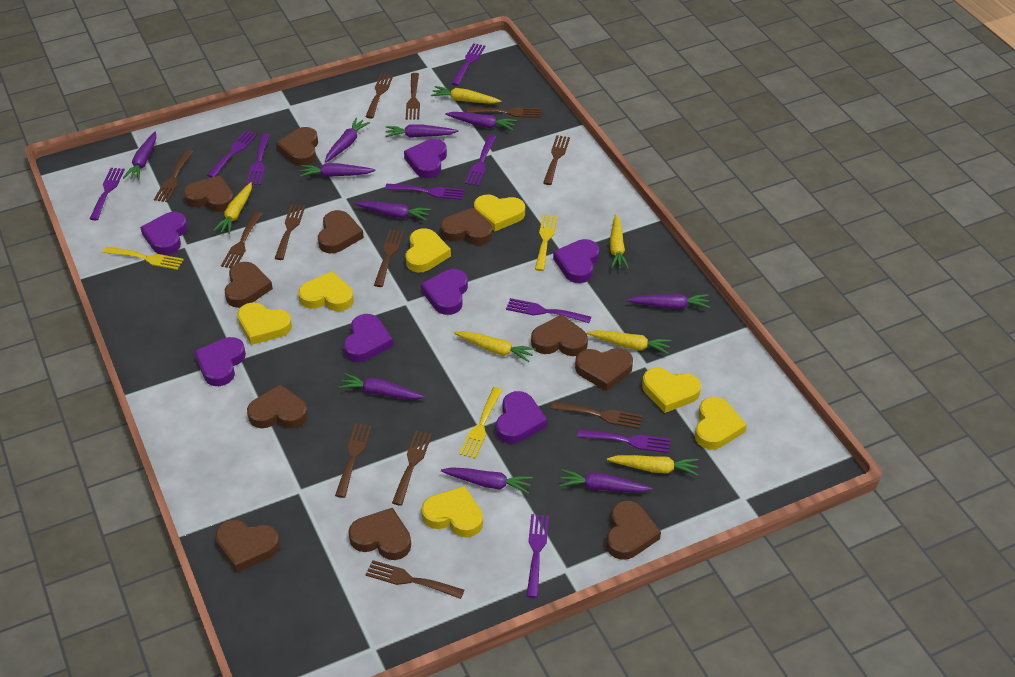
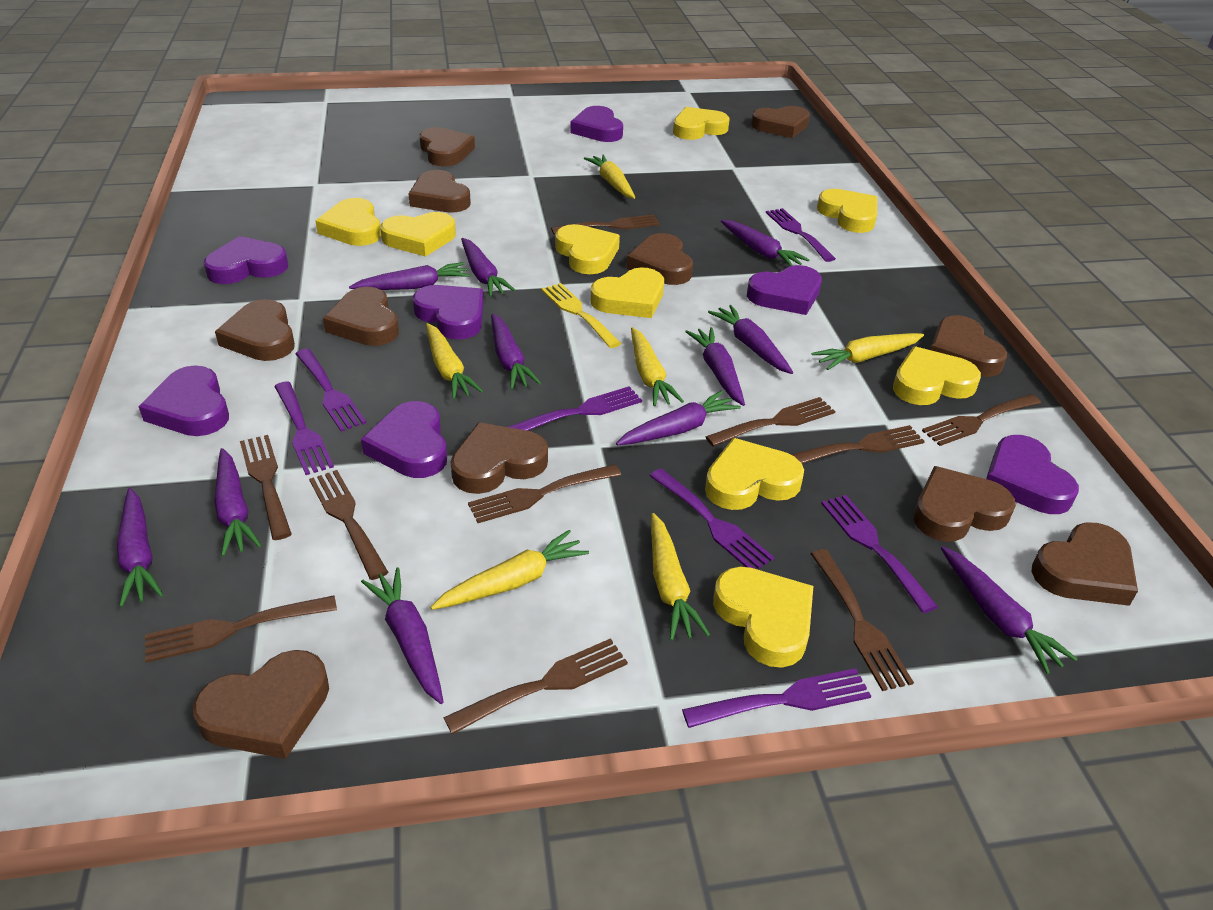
brown fork: [154,150,193,202] [221,212,262,268] [274,204,305,260] [335,423,372,498] [365,73,394,119] [366,560,464,599] [374,230,404,287] [392,431,432,506] [406,73,420,120] [467,107,541,118] [543,135,570,185] [551,401,642,429] = 12 -> [145,595,337,663] [240,435,292,540] [309,470,389,580] [443,638,628,735] [468,464,621,523] [551,215,660,235] [706,397,835,447] [791,425,925,464] [811,549,914,691] [922,394,1041,446] = 10
purple carrot: [123,132,156,180] [300,163,375,177] [325,118,370,163] [338,373,425,399] [354,201,431,221] [385,124,458,138] [441,467,533,494] [445,112,517,130] [559,469,652,492] [627,294,710,309] = 10 -> [117,488,163,607] [214,448,262,557] [349,262,470,290] [361,567,443,704] [461,238,515,297] [491,314,541,389] [616,390,741,445] [685,327,745,406] [708,305,793,374] [721,220,810,266] [941,546,1077,674] = 11
purple fork: [90,168,125,220] [207,131,257,178] [247,133,270,185] [385,184,464,200] [451,43,485,86] [465,135,496,186] [506,298,591,323] [527,514,549,598] [577,429,671,453] = 9 -> [274,381,334,475] [296,349,366,432] [508,386,642,431] [650,468,774,569] [682,668,871,728] [766,208,836,262] [821,495,938,613] = 7
yellow fork: [103,246,184,270] [459,387,502,459] [535,215,557,271] = 3 -> [541,283,622,348] = 1
yellow heart: [237,302,292,345] [298,271,354,311] [405,228,451,273] [421,486,483,537] [474,195,525,231] [642,368,701,413] [695,397,747,449] = 7 -> [315,198,381,246] [380,212,456,257] [555,224,620,274] [591,268,664,318] [673,107,729,140] [705,438,804,510] [713,567,813,668] [817,189,877,233] [893,346,981,405] = 9

